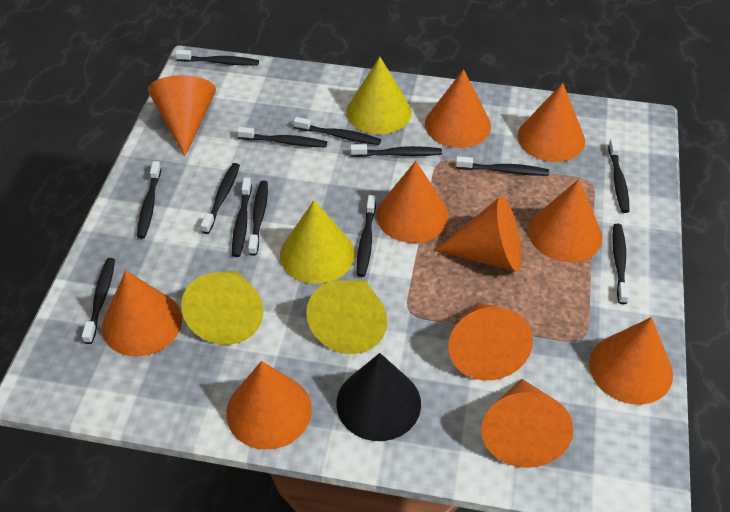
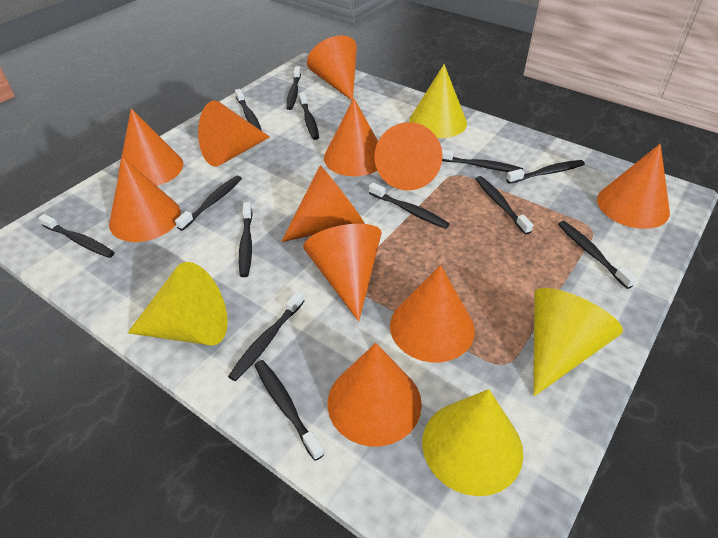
black cone: [336,353,421,441] = 1 -> none = 0

